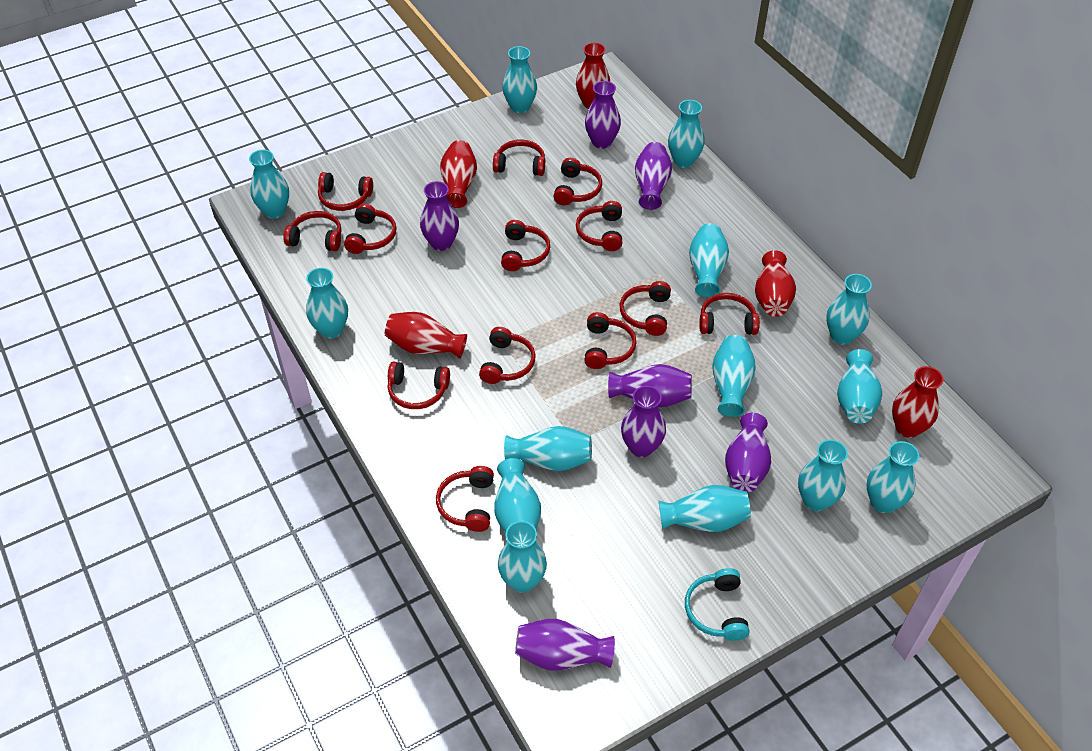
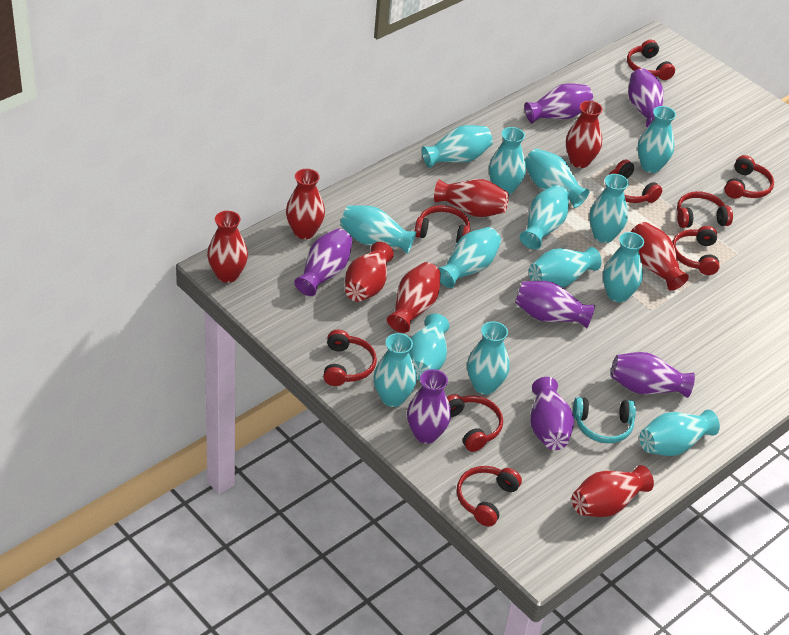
red headphones: [283,211,341,251] [318,172,373,211] [344,203,396,254] [387,362,450,409] [436,466,494,532] [479,327,536,384] [493,140,545,176] [501,220,550,271] [554,158,602,205] [576,201,622,251] [585,312,637,369] [620,281,671,336] [699,293,760,335] = 13 -> [323,330,377,386] [415,205,471,243] [447,394,503,452] [456,466,522,527] [608,159,662,203] [627,40,675,80] [672,226,720,275] [677,191,733,228] [724,155,774,199] = 9
red vase: [385,312,467,359] [440,140,477,208] [576,43,610,109] [755,250,796,317] [892,366,943,438] = 5 -> [207,211,248,283] [286,169,325,239] [345,242,394,302] [387,262,441,333] [434,179,509,217] [566,101,603,168] [572,465,654,517] [631,222,689,291] = 8

